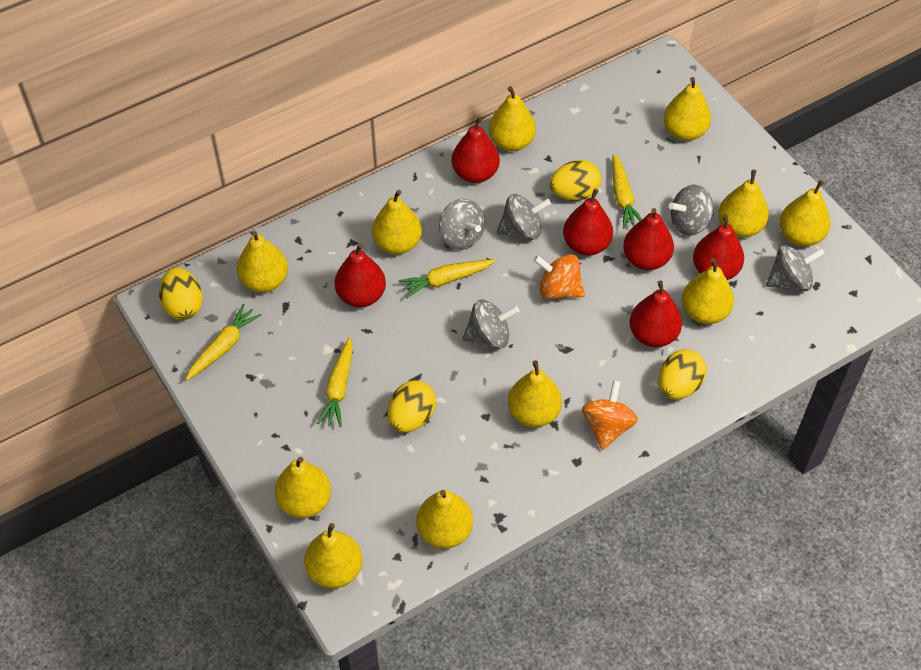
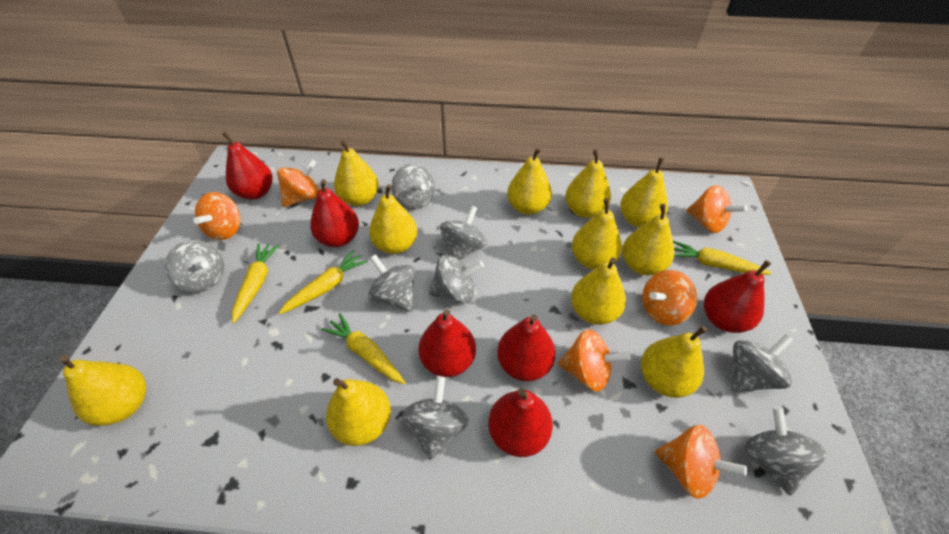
grey spinning top: [439,198,485,250] [463,300,519,349] [497,194,551,240] [669,185,714,236] [766,245,825,291] = 5 -> [165,240,224,293] [368,254,415,312] [391,164,435,210] [403,376,469,460] [429,255,484,304] [440,206,487,260] [732,334,793,393] [744,407,826,496] = 8
orange spinning top: [533,254,585,299] [582,380,638,450] = 2 -> [193,192,240,240] [277,159,319,207] [558,330,630,392] [642,270,697,326] [655,425,747,499] [686,185,747,233] = 6
yellow egg: [159,268,203,320] [388,380,436,433] [550,160,601,201] [659,349,707,400] = 4 -> none = 0

